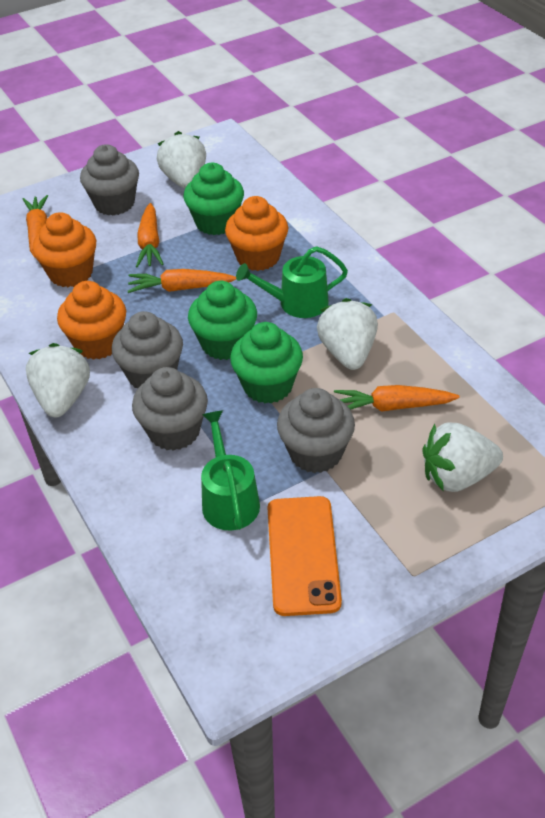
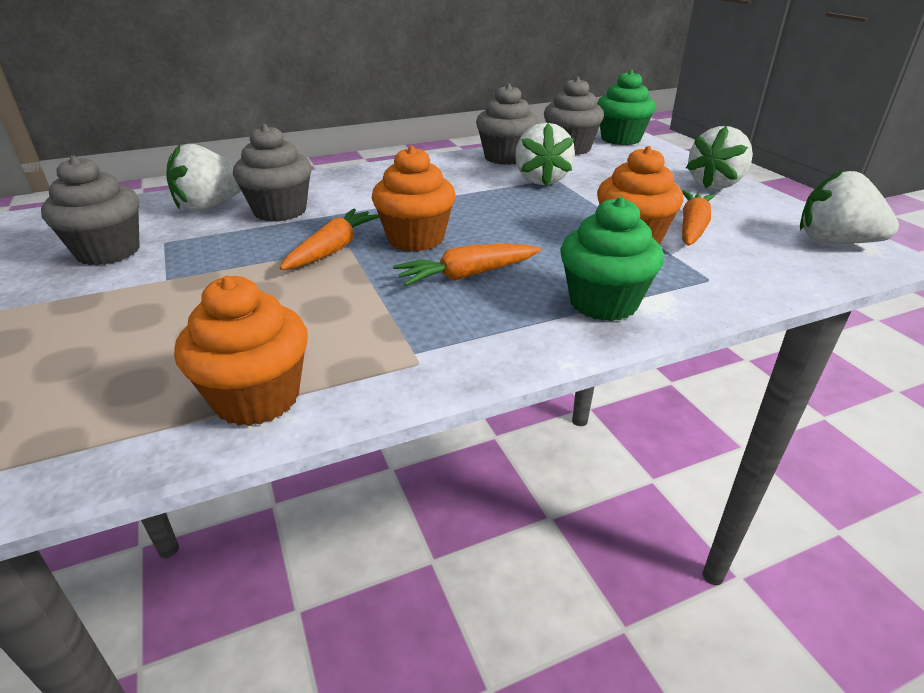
green cupcake: [184,163,244,235] [188,281,257,360] [230,322,303,403] = 3 -> [560,197,664,321] [597,70,656,145] = 2
green watering can: [201,410,260,531] [236,246,348,318] = 2 -> none = 0
orange carrot: [23,195,48,258] [127,269,236,293] [136,203,164,268] [334,385,459,412] = 4 -> [280,209,380,270] [393,244,541,286] [682,190,715,246] = 3
orange phone: [267,496,342,616] = 1 -> none = 0

